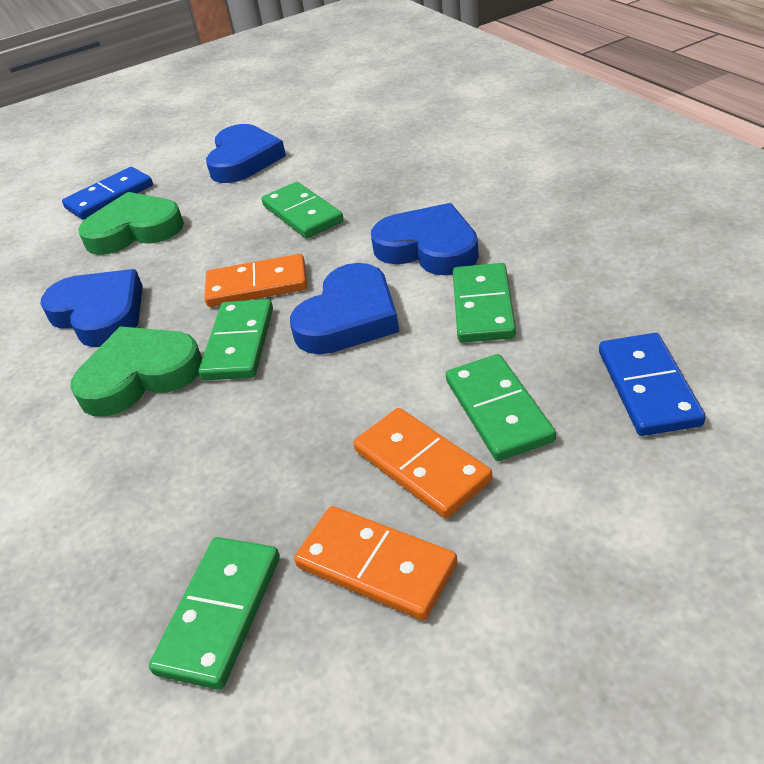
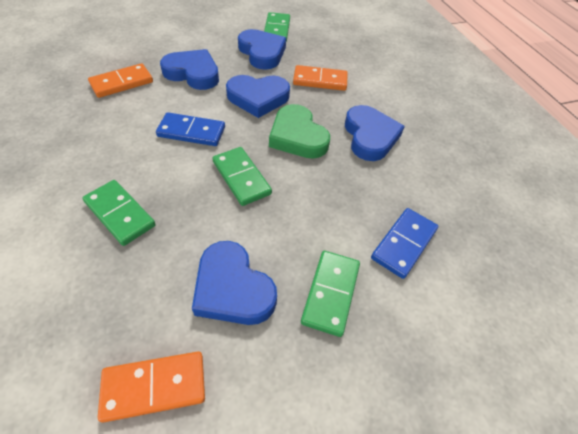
blue heart: [41,269,143,347] [206,124,286,183] [290,263,399,354] [371,203,479,275] = 4 -> [160,49,219,90] [192,241,277,325] [226,75,290,118] [238,29,286,70] [345,105,405,161] = 5
green domino: [149,537,280,690] [199,299,273,380] [262,182,343,238] [446,354,556,461] [453,263,516,343] = 5 -> [83,180,156,246] [213,147,272,206] [264,12,290,42] [301,251,360,337] = 4
green heart: [71,327,202,417] [78,192,184,255] = 2 -> [269,104,330,159] = 1

